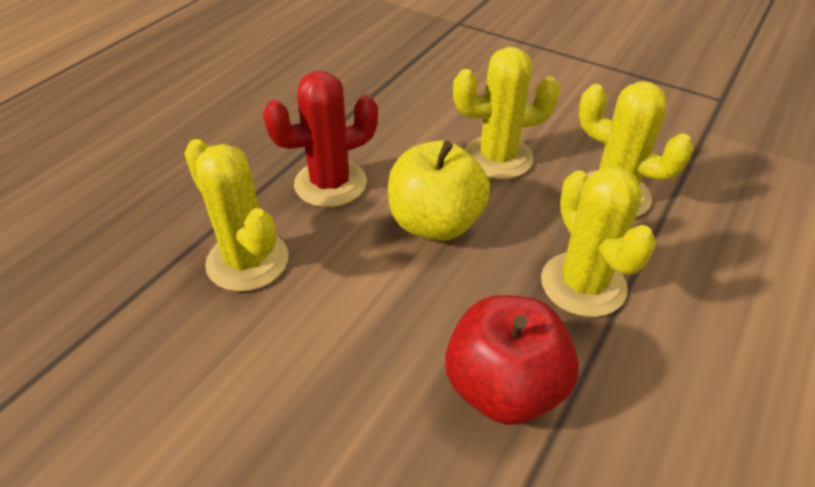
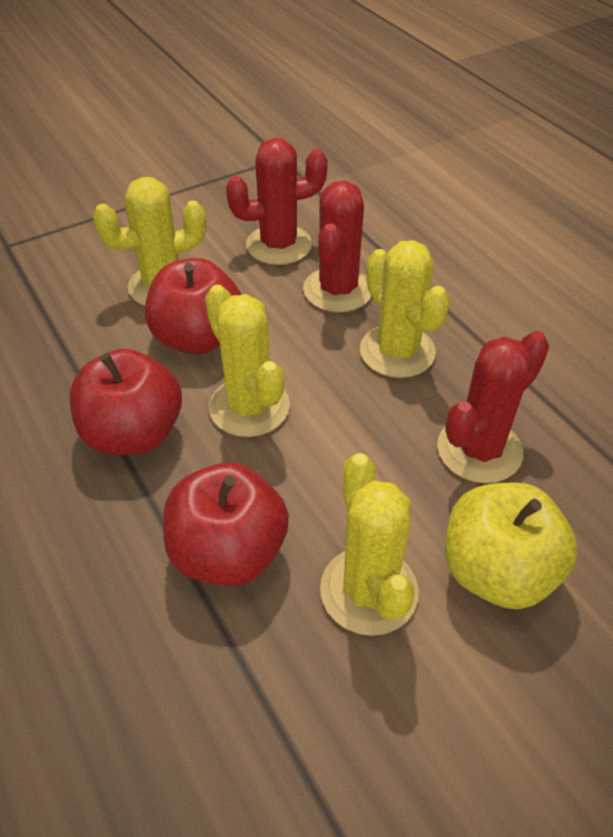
red apple: [445,295,579,425] = 1 -> [70,349,182,455] [145,258,242,355] [163,463,289,586] = 3
red cactus: [263,71,378,207] = 1 -> [226,138,328,265] [303,181,371,312] [437,331,549,483] = 3

